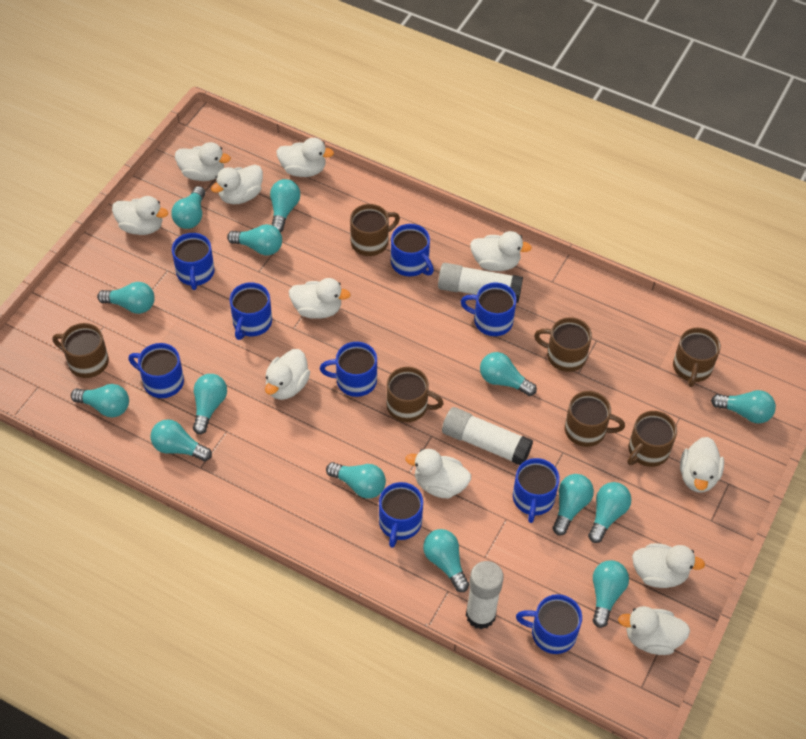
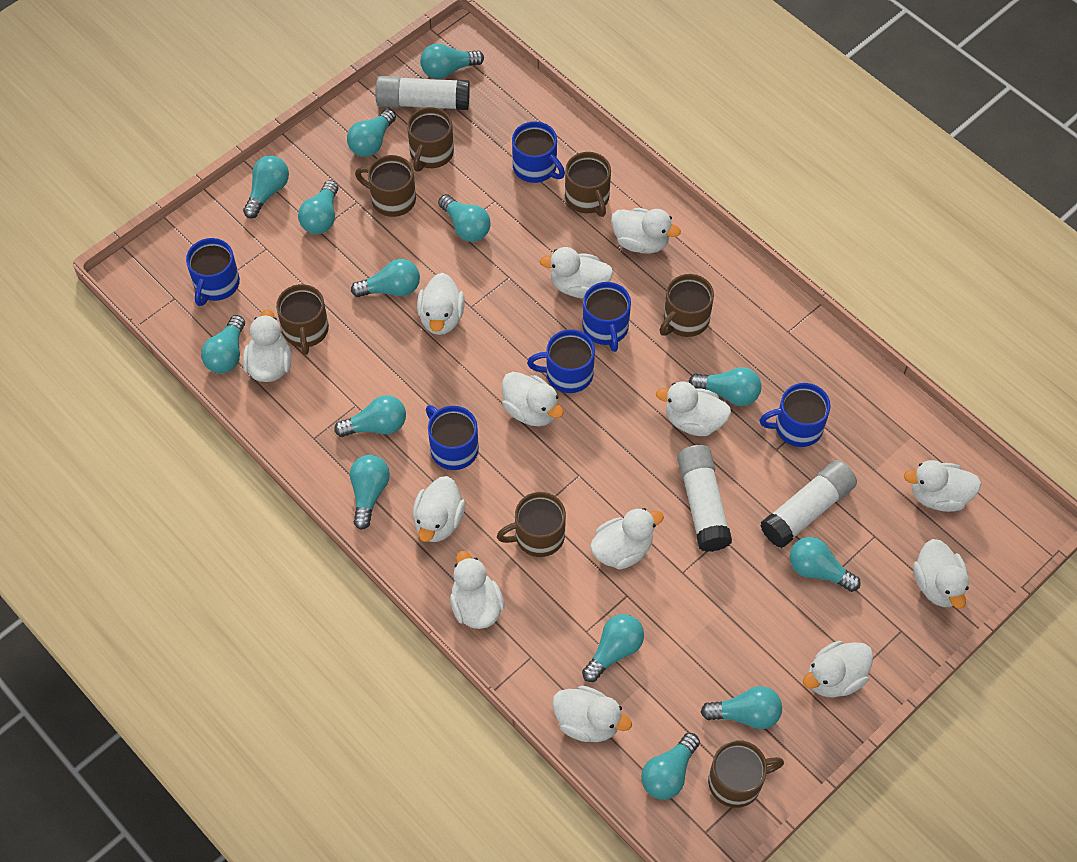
blue mug: [128,343,184,398] [172,233,215,290] [230,282,272,340] [320,342,377,397] [379,482,423,548] [391,224,434,276] [460,283,517,336] [513,458,560,523] [516,594,582,654] = 9 -> [186,238,240,306] [426,405,479,470] [512,121,565,183] [527,329,595,393] [582,282,631,352] [759,383,831,447] = 6
white duck: [112,196,168,235] [175,142,231,181] [211,165,263,204] [265,349,310,400] [276,138,334,177] [289,278,351,319] [405,449,471,498] [470,231,532,271] [618,606,690,655] [632,543,705,588] [680,437,724,493] = 11 -> [243,309,291,382] [413,476,465,542] [417,273,465,335] [450,551,505,629] [502,372,563,427] [540,247,613,299] [552,686,632,742] [590,508,664,570] [611,208,681,253] [656,382,731,436] [803,641,873,698] [904,460,981,512] [913,539,969,609] = 13

